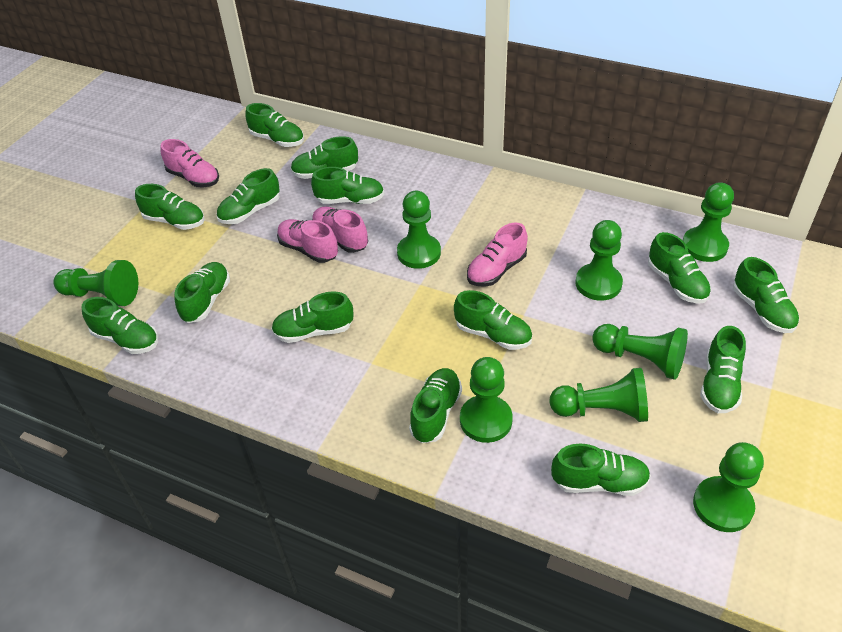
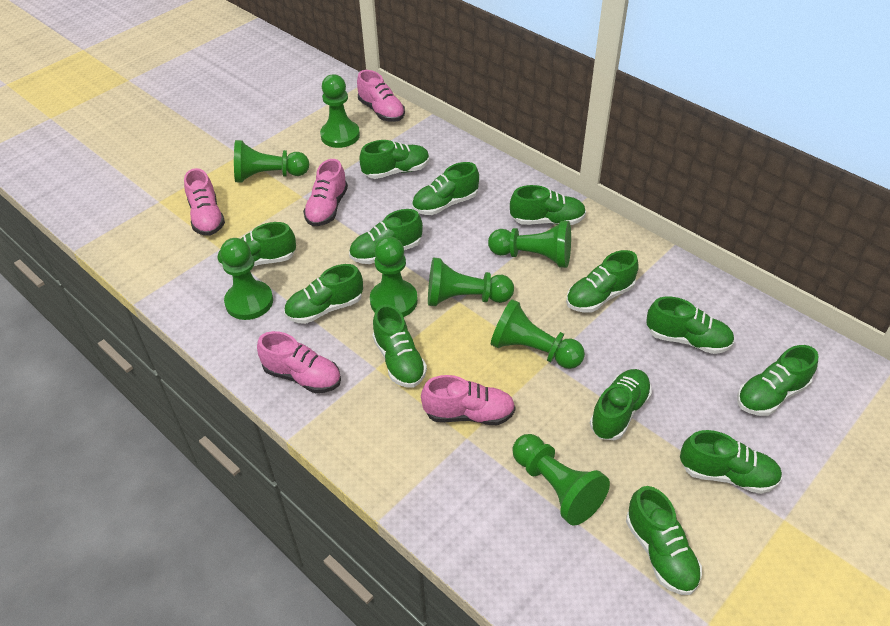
green shoe: [82,297,158,354] [135,184,205,230] [174,262,230,323] [216,168,280,224] [245,103,304,147] [271,291,353,343] [290,136,358,179] [311,167,384,204] [409,368,462,443] [454,290,532,350] [551,444,651,496] [648,232,711,304] [700,326,746,413] [733,257,800,333] = 14 -> [217,222,296,268] [284,264,363,324] [349,209,423,264] [359,140,430,179] [372,304,427,388] [412,162,479,215] [510,185,586,225] [566,250,639,313] [590,369,652,440] [626,486,702,595] [646,296,734,354] [680,430,782,494] [737,345,818,416] = 13
pink shoe: [160,139,219,187] [277,219,338,263] [312,207,368,253] [467,223,528,287] = 4 -> [184,168,225,236] [257,331,341,393] [303,159,348,226] [357,70,405,122] [421,375,516,425] = 5

